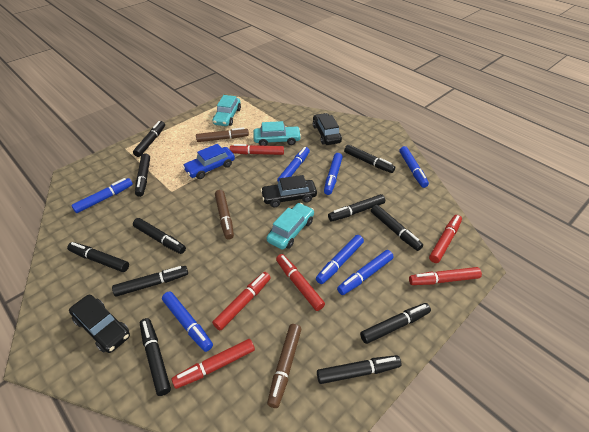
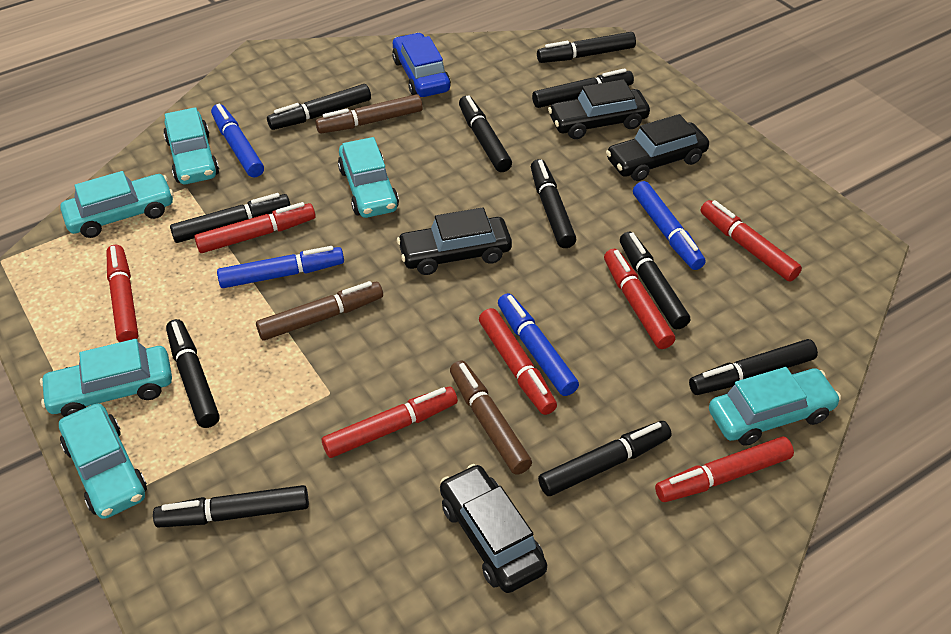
black car: [69,295,130,353] [261,175,317,207] [313,113,342,145] = 3 -> [397,207,512,275] [440,464,547,593] [548,79,650,139] [606,114,709,181] = 4
blue marker: [71,178,133,213] [162,291,213,352] [277,147,310,182] [316,235,364,284] [324,153,343,195] [337,250,394,295] [400,146,429,188] = 7 -> [211,104,264,177] [217,246,344,288] [498,293,579,396] [633,181,706,270] = 4
red marker: [172,339,255,389] [212,272,271,330] [230,144,284,155] [276,254,325,311] [409,267,482,285] [429,215,462,263] = 6 -> [107,245,139,342] [194,202,316,253] [322,386,458,458] [479,308,557,415] [604,249,675,349] [655,437,794,502] [701,200,802,281] = 7
turquoise car: [213,95,241,126] [253,121,301,146] [267,203,314,250] = 3 -> [40,339,172,417] [59,403,147,519] [60,171,174,238] [163,107,219,184] [338,137,399,218] [709,367,841,446] = 6

